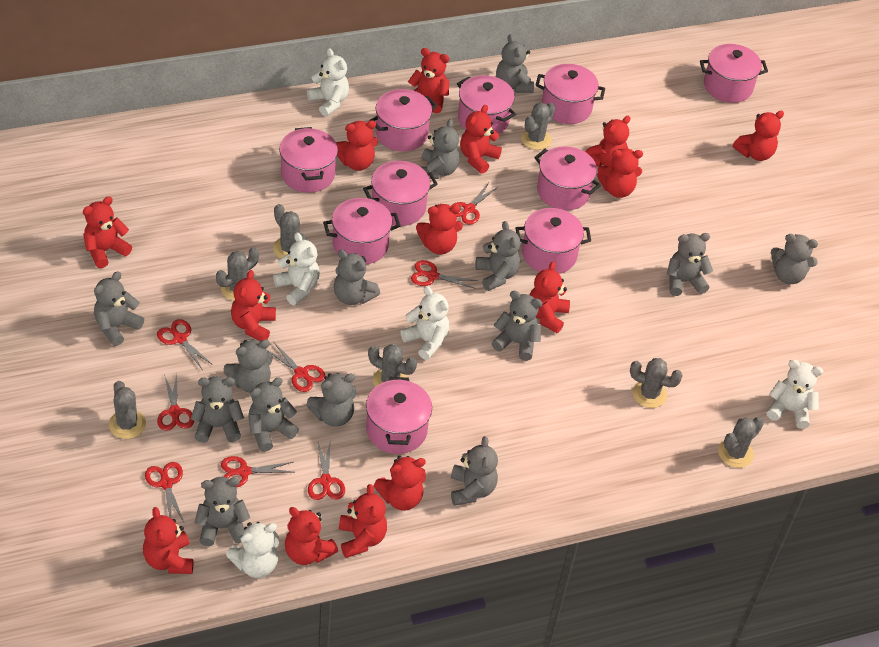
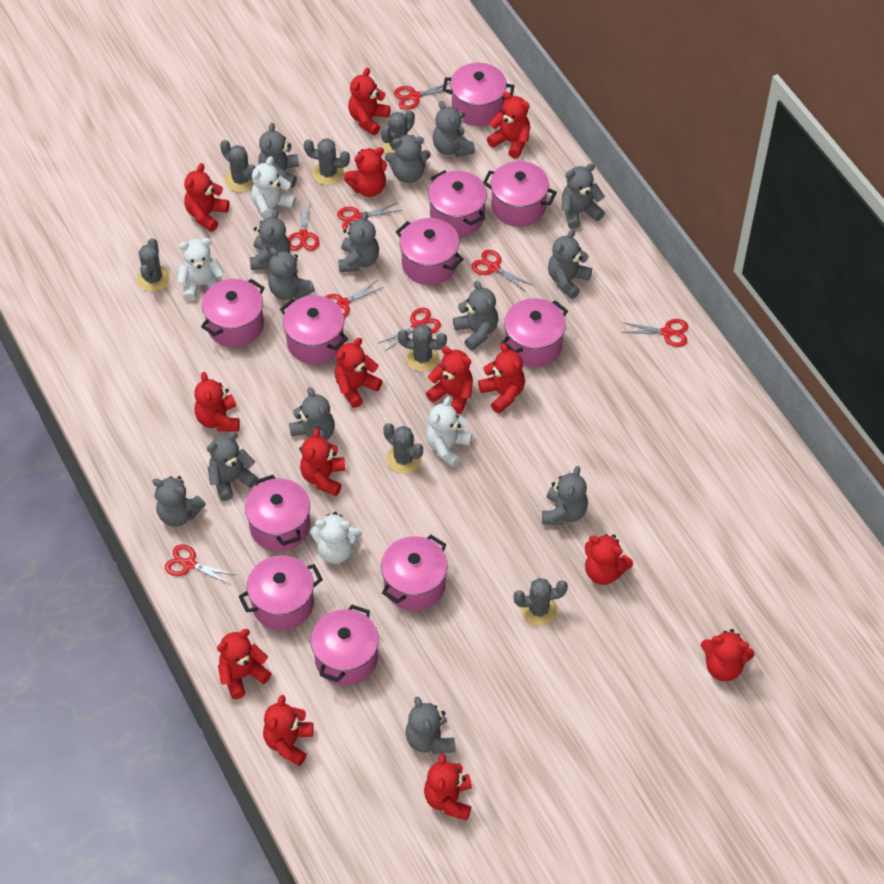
pink pot: [279,127,338,193] [323,198,400,264] [363,161,438,226] [366,377,432,454] [370,89,437,151] [457,75,516,134] [516,208,591,274] [534,146,601,210] [535,64,605,124] [700,44,768,103] = 10 -> [201,279,265,347] [238,555,323,631] [245,475,310,552] [280,295,348,364] [311,605,379,686] [381,535,448,611] [396,218,464,285] [428,170,487,237] [443,63,515,126] [483,161,557,227] [501,298,568,367] = 11
white teddy bear: [226,522,279,578] [273,232,320,305] [307,48,349,116] [400,286,449,360] [766,360,823,429] = 5 -> [177,238,224,301] [251,156,296,220] [310,512,362,564] [426,397,472,467] = 4

